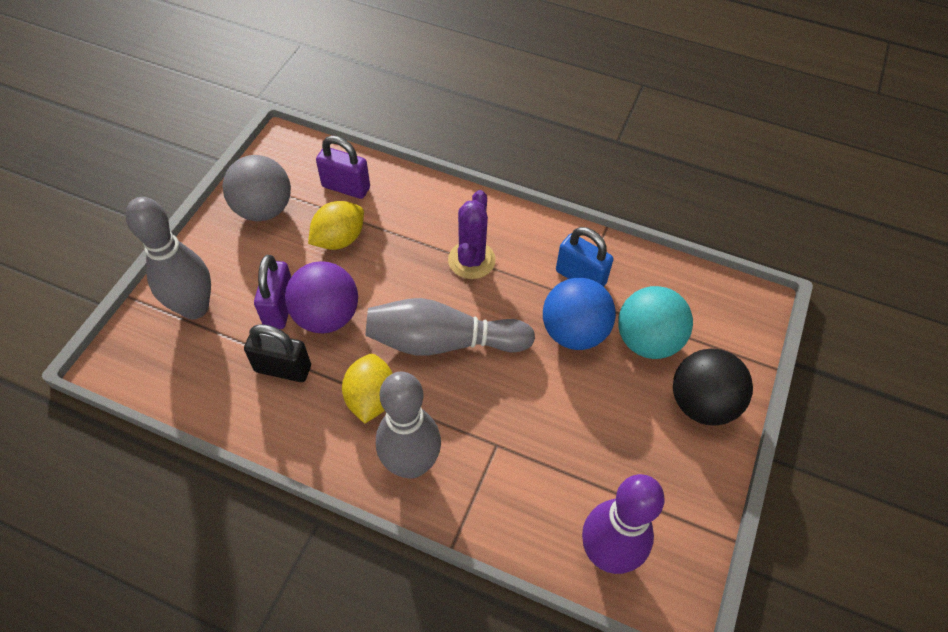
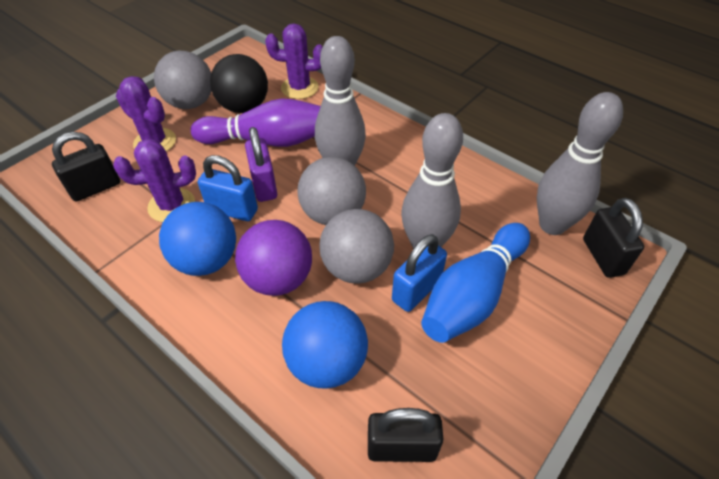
black padlock: [244,324,311,382] = 1 -> [52,132,120,201] [368,408,443,462] [583,198,644,278] = 3
blue ball: [543,278,616,350] = 1 -> [159,202,236,276] [282,301,368,389] = 2
blue bowling pin: none = 0 -> [421,223,530,343] = 1
blue padlock: [556,227,614,287] = 1 -> [198,155,258,221] [392,234,447,312] = 2
grey ball: [223,155,291,221] = 1 -> [154,51,212,109] [297,157,366,225] [319,209,394,284] = 3
purple cactus: [448,190,496,279] = 1 -> [113,139,196,222] [116,76,176,152] [265,23,322,99] = 3
purple padlock: [254,255,291,329] [316,136,370,199] = 2 -> [245,127,277,202] = 1
turquoise ball: [618,286,693,359] = 1 -> none = 0
yellow lemon: [308,201,364,250] [342,354,393,423] = 2 -> none = 0

